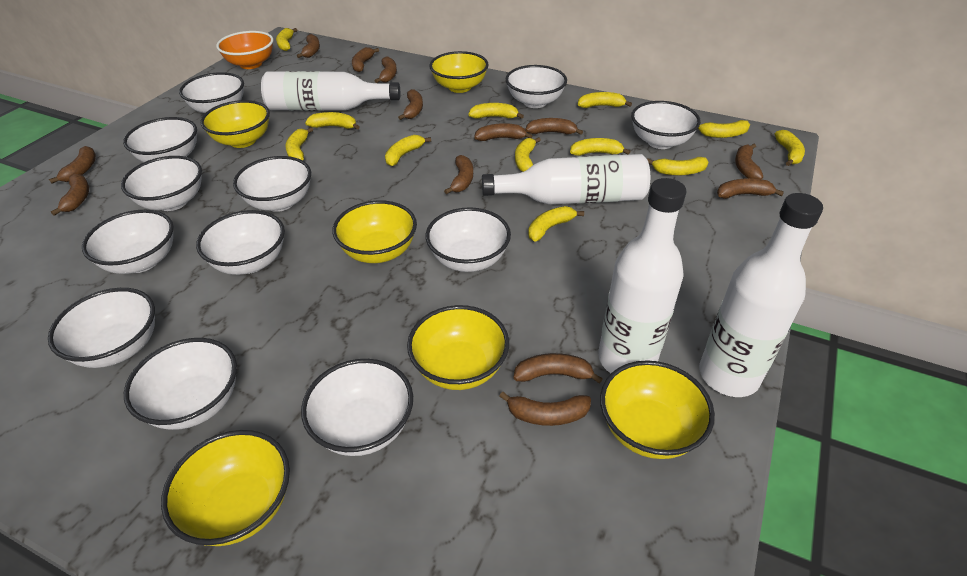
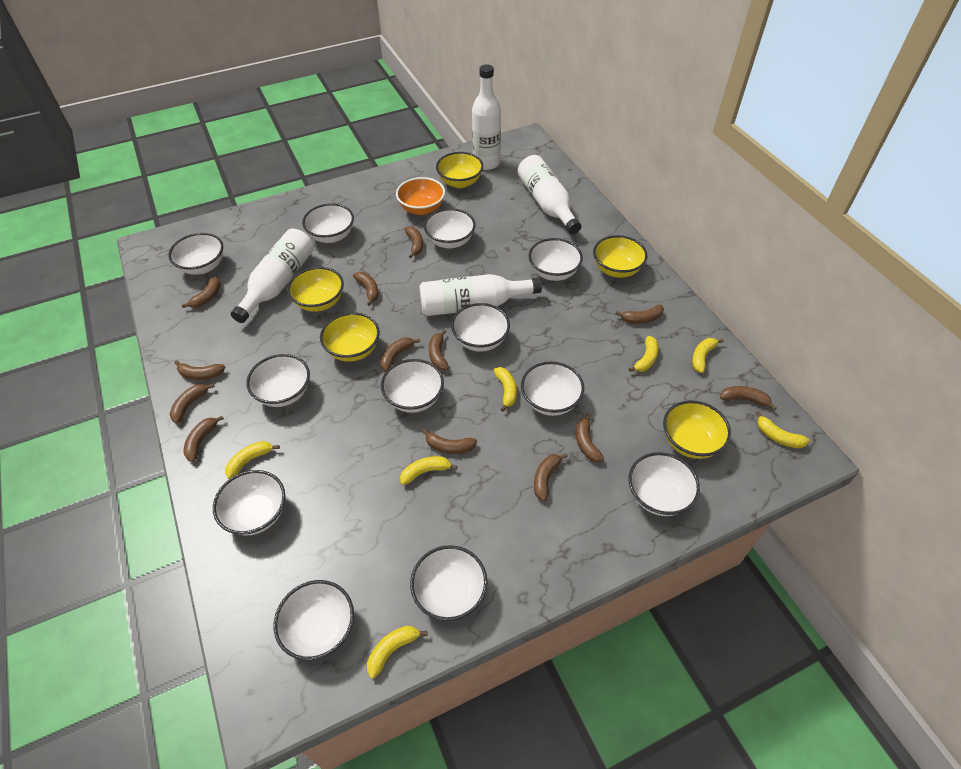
yellow banana: [276,28,297,51] [285,127,313,160] [305,112,360,130] [385,135,431,166] [468,103,524,119] [515,137,541,172] [528,206,584,242] [570,138,631,156] [578,92,632,108] [647,157,708,175] [698,120,750,138] [774,130,805,166] = 12 -> [225,441,280,479] [367,626,427,679] [400,456,458,485] [493,367,517,412] [628,336,659,372] [692,338,724,373] [756,411,810,448] = 7
yellow bowl: [161,430,290,546] [200,100,270,148] [332,200,417,263] [407,305,509,390] [429,51,489,93] [600,360,715,459] = 6 -> [287,267,344,312] [320,312,380,362] [436,152,483,188] [593,235,648,278] [663,400,731,459] = 5

